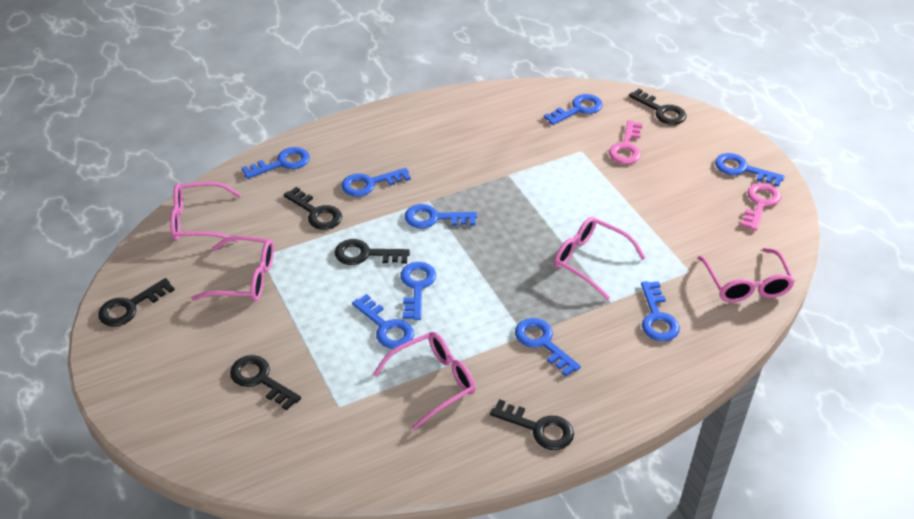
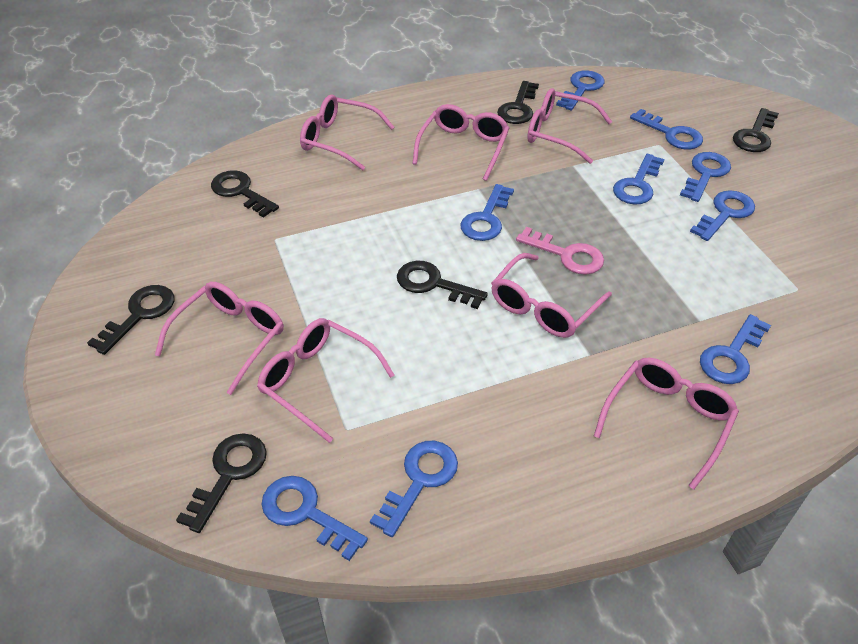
pink glasses: [170,182,241,242] [192,236,274,302] [373,332,476,430] [554,217,646,300] [698,248,795,302] = 5 -> [155,282,284,395] [257,318,394,443] [300,95,394,170] [412,104,509,181] [491,253,612,338] [527,88,612,164] [594,358,739,489] = 7
pink key: [609,120,643,164] [741,183,781,231] = 2 -> [516,227,604,275] = 1

